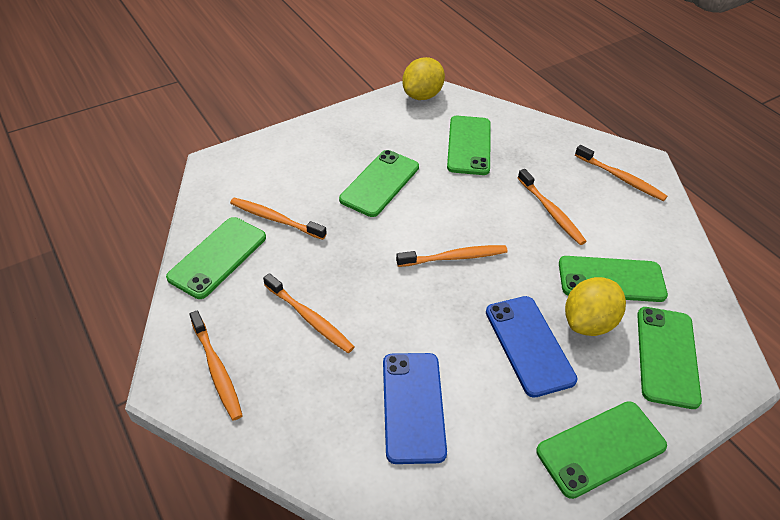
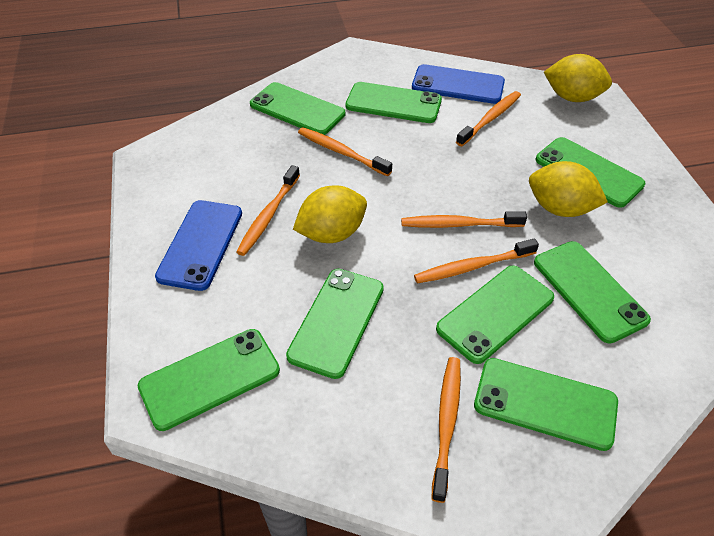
green phone: [166,217,266,299] [339,150,419,217] [447,116,491,175] [536,401,667,499] [559,256,668,302] [637,307,702,409] = 6 -> [138,329,280,431] [250,82,345,135] [286,269,384,379] [346,82,442,123] [436,265,554,364] [474,358,618,451] [534,241,651,344] [536,137,646,208] = 8
yellow lemon: [402,57,445,100] [565,277,626,336] = 2 -> [293,185,367,243] [529,161,608,217] [544,54,612,102] = 3

